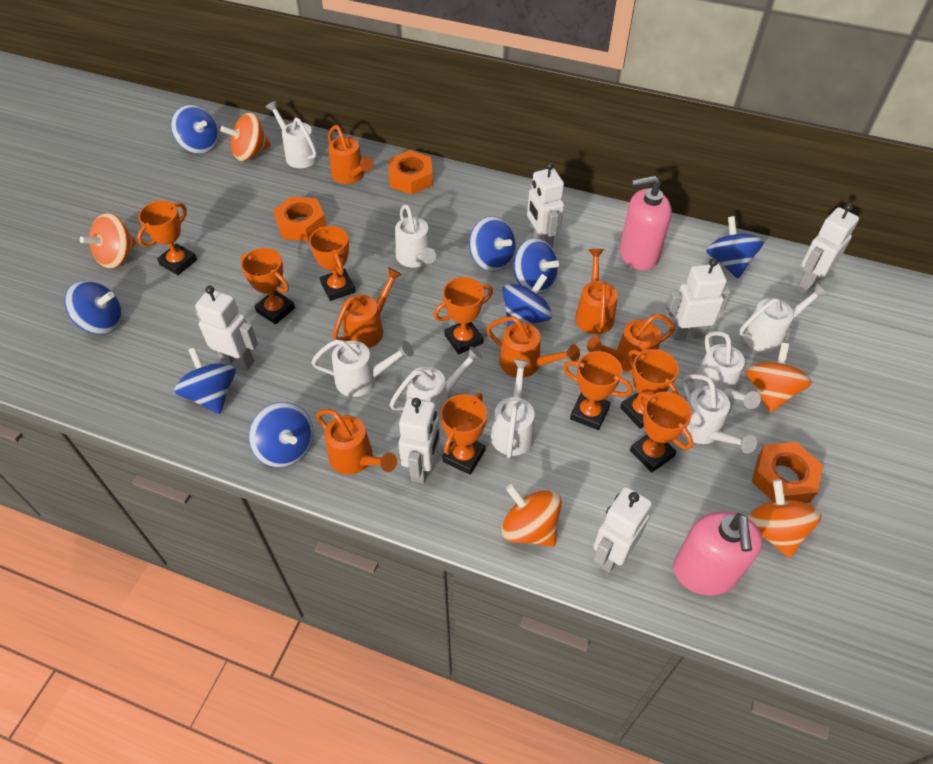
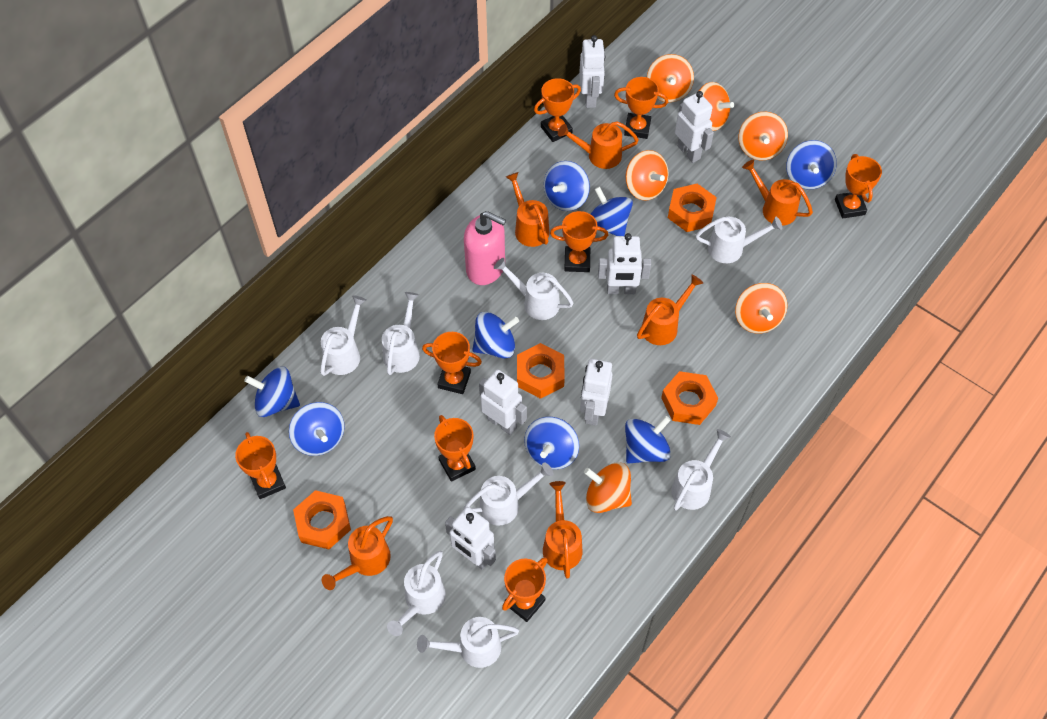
orange nut: [273,196,326,241] [389,150,433,194] [752,442,823,503] = 3 -> [293,490,351,549] [517,343,565,399] [661,371,718,425] [668,184,717,232] = 4
orange spinning top: [80,213,136,269] [220,113,271,161] [501,484,562,547] [746,343,812,412] [747,479,822,558] = 5 -> [584,462,632,513] [625,150,668,201] [647,54,694,102] [699,82,734,131] [735,283,788,334] [739,112,788,161] = 6
pink soap dispenser: [620,176,672,270] [673,511,763,595] = 2 -> [464,211,506,285] = 1

